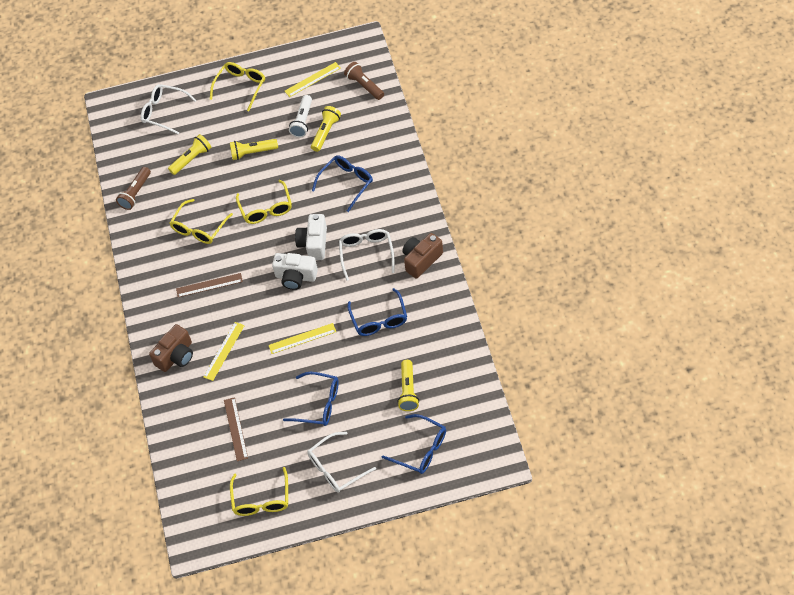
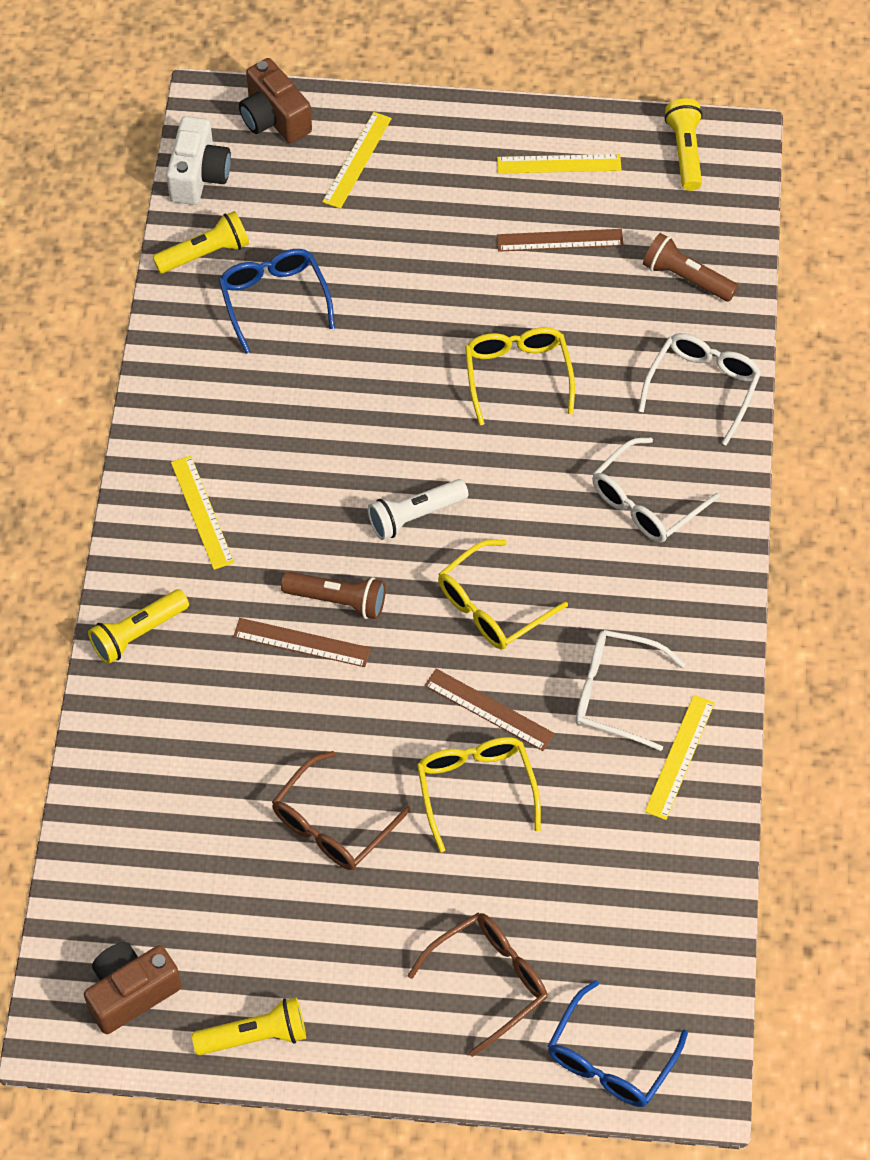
blue glasses: [283,372,339,426] [312,155,373,212] [348,288,407,336] [382,414,446,474] = 4 -> [219,249,335,354] [548,980,688,1107] = 2
brown glasses: none = 0 -> [272,751,410,870] [408,913,547,1057] = 2
brown ruler: [176,273,243,297] [224,397,248,461] = 2 -> [233,618,371,667] [424,668,555,751] [497,229,624,252] = 3
white camera: [272,253,318,290] [295,214,327,260] = 2 -> [166,116,231,205] = 1
yellow glasses: [170,199,233,244] [210,62,265,112] [230,467,288,516] [236,180,292,224] = 4 -> [417,737,541,853] [438,539,568,650] [465,327,575,425] = 3
yellow ruler: [203,322,245,381] [269,323,336,354] [285,62,341,97] = 3 -> [171,456,234,570] [322,112,392,209] [497,154,621,174] [645,695,715,820] = 4

